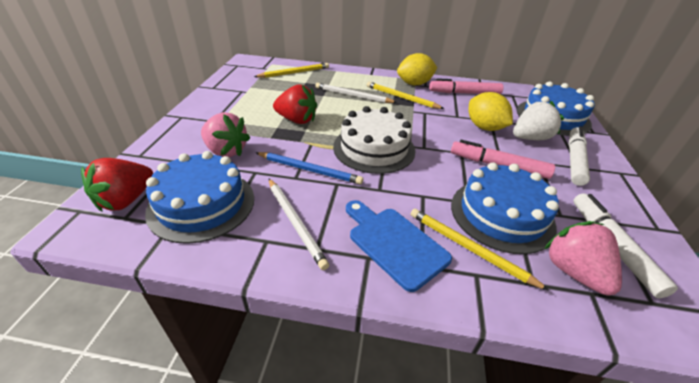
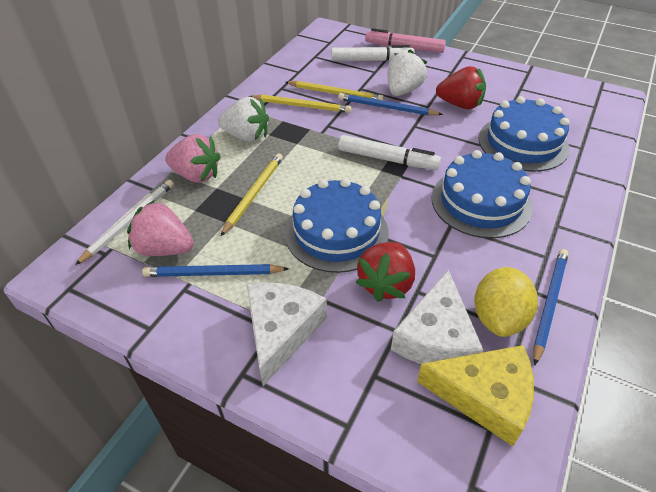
blue cutting board: [346,200,452,292] = 1 -> none = 0
blue pencil: [256,152,363,184] = 1 -> [142,264,289,277] [338,93,443,116] [533,249,569,366] = 3
pink marker: [429,78,503,94] [451,140,555,179] = 2 -> [365,28,446,53] = 1
white cake: [333,106,416,174] = 1 -> none = 0
white cheese: none = 0 -> [247,283,327,386] [391,269,484,364] = 2
white pencil: [269,179,329,270] [315,83,397,103] = 2 -> [75,180,174,265] = 1
white strawberry: [513,101,564,140] = 1 -> [218,97,269,142] [387,49,427,96] = 2
yellow cheese: none = 0 -> [417,345,534,446] = 1
yellow lemon: [397,53,437,85] [469,92,513,131] = 2 -> [474,267,538,337] = 1

